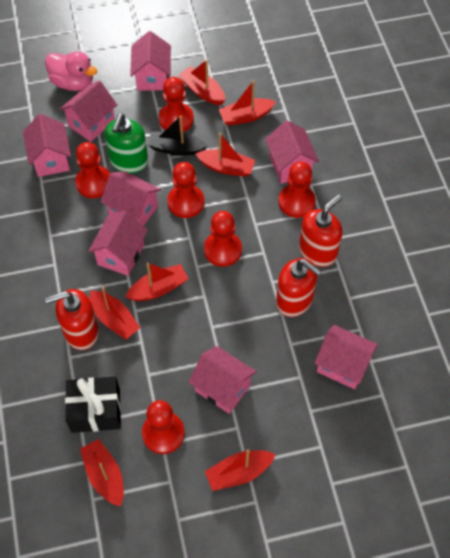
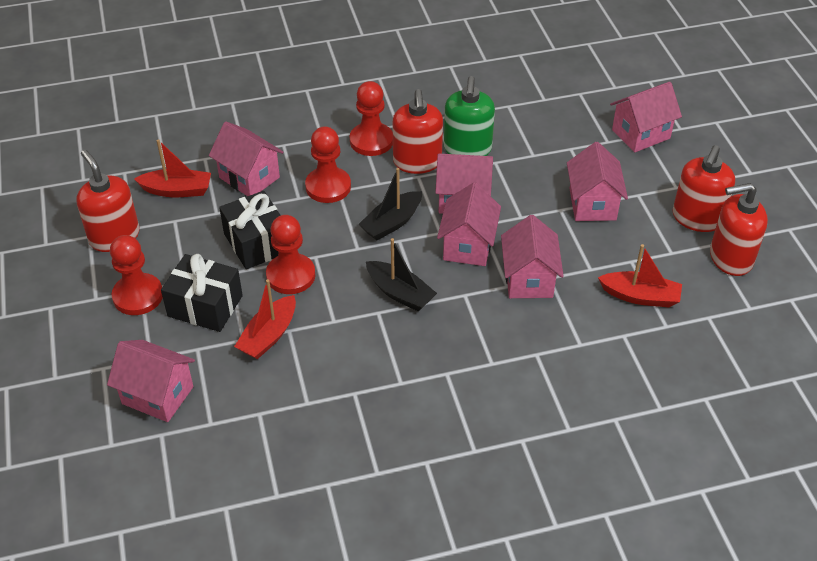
black boat: [148,116,208,156] = 1 -> [358,168,422,240] [366,238,437,312] = 2
black gift: [65,377,121,433] = 1 -> [161,254,243,332] [219,191,281,269] = 2
pink duck: [45,51,97,91] = 1 -> none = 0
pink house: [23,114,71,177] [59,81,117,142] [88,211,148,276] [101,171,161,226] [130,31,171,91] [189,346,256,414] [265,120,319,184] [314,325,378,389] = 8 -> [107,340,195,422] [209,121,283,196] [435,154,493,214] [437,182,501,266] [501,215,564,298] [567,142,628,221] [610,82,682,152] = 7
red boat: [80,439,124,507] [90,287,140,340] [125,263,189,301] [179,59,225,105] [195,133,255,177] [205,449,276,491] [219,80,276,126] = 7 -> [134,139,211,197] [234,279,296,359] [598,244,682,307] = 3
red pawn: [75,142,110,198] [142,400,185,454] [159,77,194,132] [167,162,204,218] [204,211,242,267] [278,162,316,218] = 6 -> [110,235,163,315] [266,215,315,294] [305,126,351,203] [350,81,393,156] = 4
red soap dispenser: [45,289,99,350] [276,258,321,317] [299,195,342,267] = 3 -> [77,150,140,252] [392,89,443,174] [673,145,735,232] [710,183,768,276] = 4

